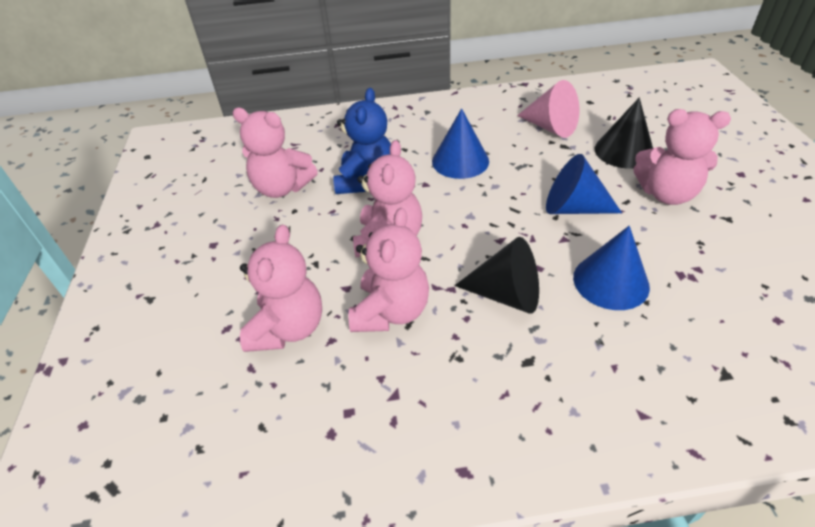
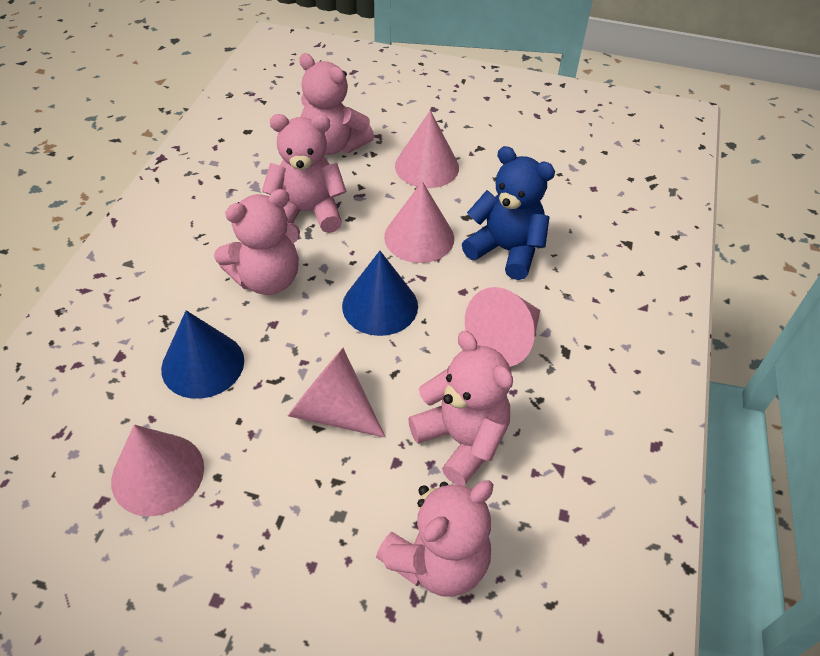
black cone: [454,237,539,314] [594,97,653,169] = 2 -> none = 0
blue cone: [432,108,489,179] [546,154,622,214] [573,226,650,310] = 3 -> [161,310,244,399] [342,251,418,336] = 2
pink cone: [517,80,579,138] = 1 -> [111,425,204,516] [288,348,386,438] [384,181,454,263] [395,110,459,188] [465,287,540,367] = 5

